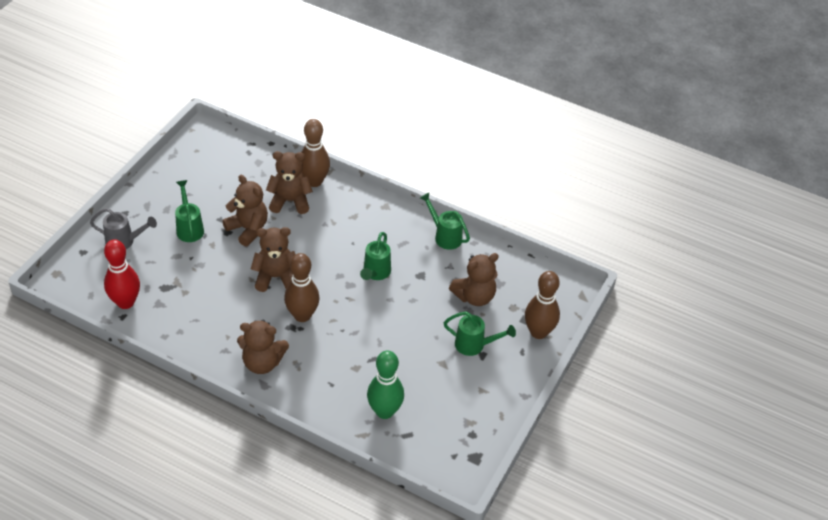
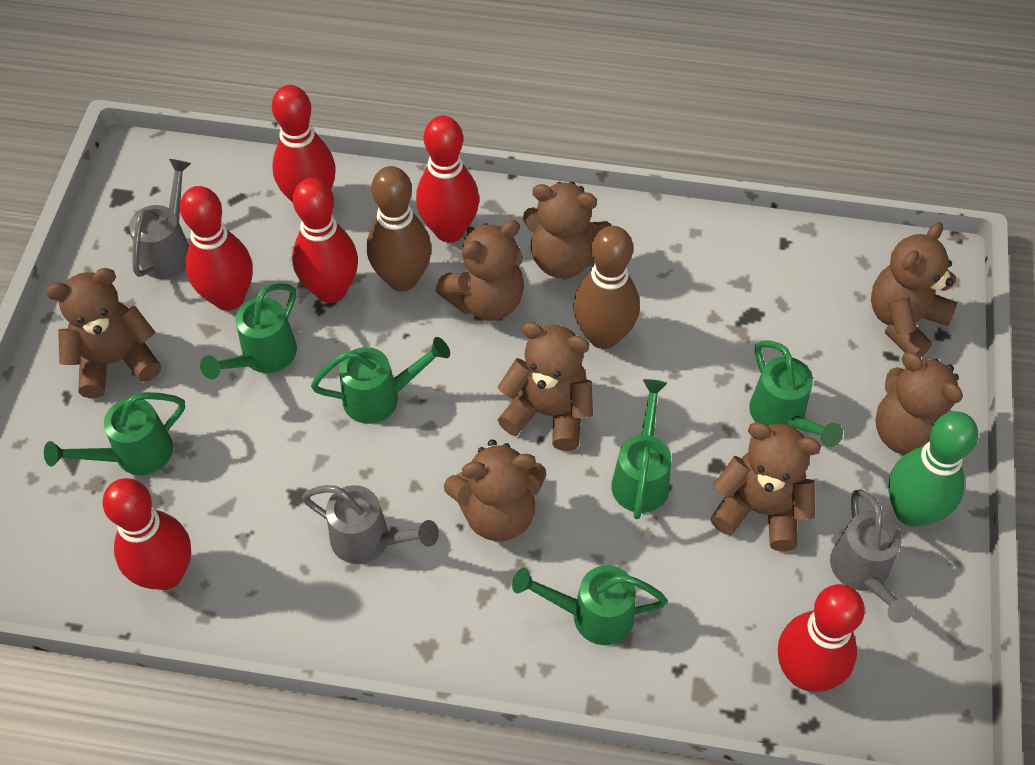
brown bowling pin: [284,253,320,322] [301,119,330,187] [525,271,560,339] = 3 -> [367,166,431,292] [573,226,640,349] = 2
brown teddy bear: [222,175,268,247] [237,320,289,374] [251,227,296,292] [266,151,313,214] [449,253,499,306] = 5 -> [46,268,161,398] [435,220,524,321] [444,439,546,541] [498,322,593,451] [523,182,612,278] [710,422,821,552] [871,222,957,357] [875,352,963,455] = 8
green watering can: [175,180,204,242] [360,232,391,280] [420,193,470,250] [444,311,516,356] = 4 -> [44,392,185,475] [200,283,297,379] [311,337,450,424] [512,565,668,645] [611,379,671,519] [749,340,843,447] = 6
grey watering can: [90,208,157,249] = 1 -> [129,159,191,279] [302,485,439,564] [830,489,914,623] = 3
red bowling pin: [104,239,140,309] = 1 -> [102,478,191,590] [180,186,253,311] [272,85,336,203] [292,178,358,303] [416,115,479,243] [778,584,865,692] = 6

